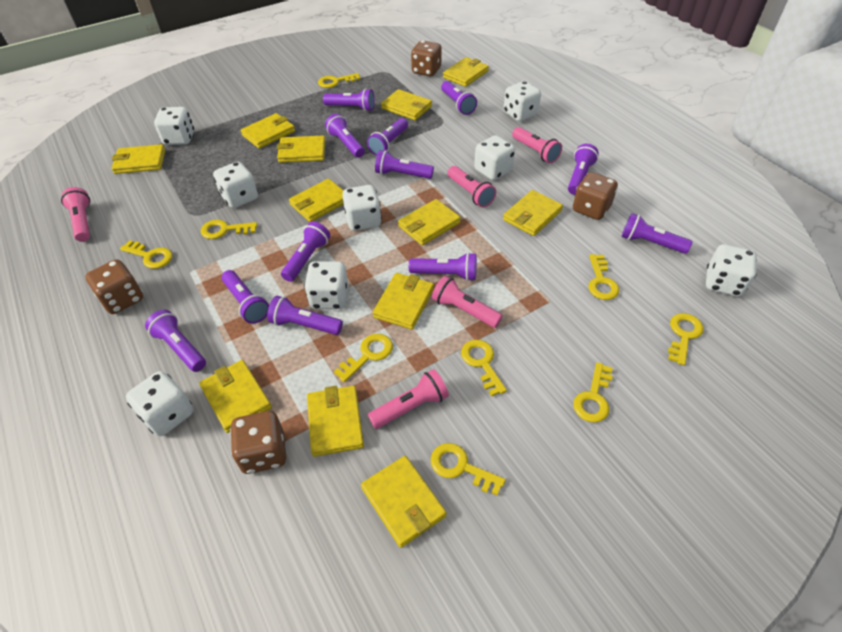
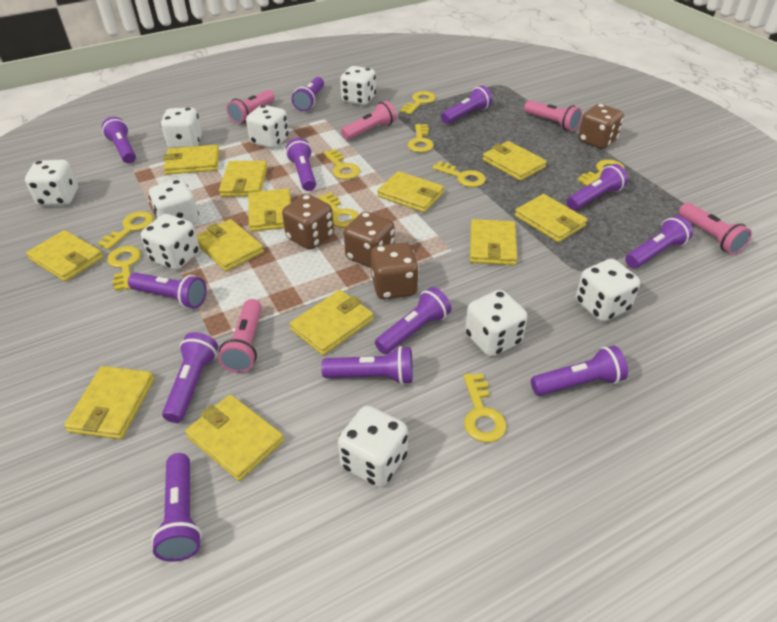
white dice: [126,371,193,436] [154,107,194,145] [213,162,258,208] [304,261,348,309] [342,185,382,231] [474,135,515,180] [504,81,541,121] [706,244,757,297] = 8 -> [25,160,78,206] [141,214,200,270] [149,179,199,225] [161,108,202,148] [246,105,289,149] [338,406,408,487] [340,66,376,105] [465,290,527,357] [576,259,640,321] = 9

